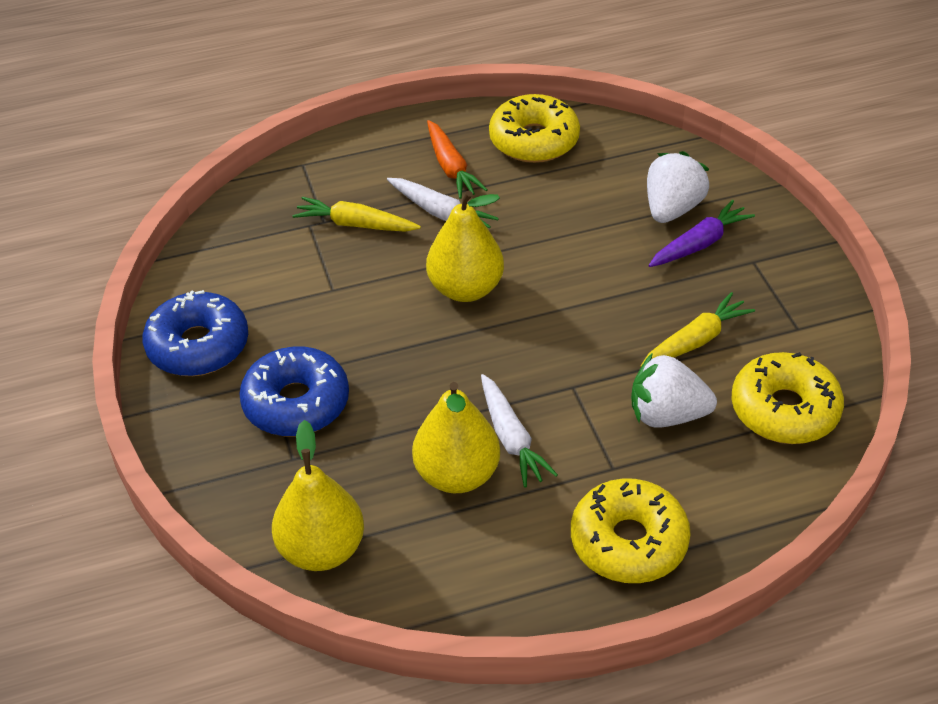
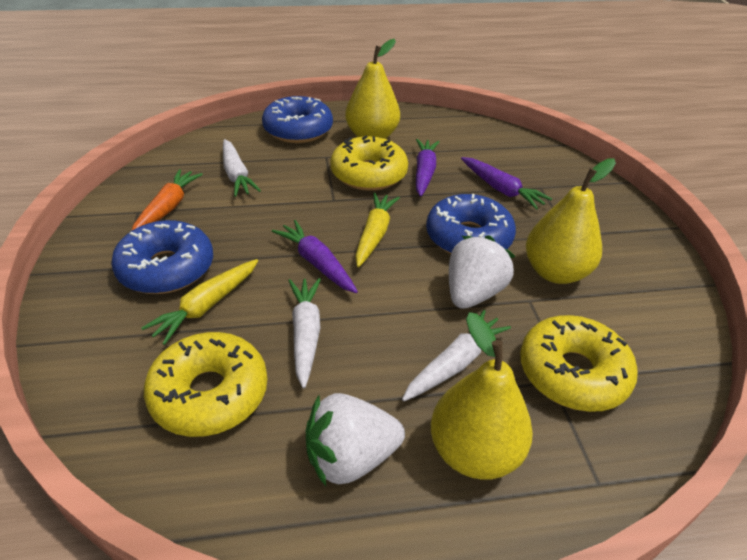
blue donut: [143,290,248,376] [239,347,349,436] = 2 -> [111,220,213,294] [262,96,333,143] [426,194,516,254] = 3
purple carrot: [648,200,755,267] = 1 -> [272,220,358,293] [416,139,439,197] [461,157,552,210] = 3
white carrot: [387,178,499,228] [481,374,558,487] = 2 -> [223,139,261,197] [288,278,321,388] [402,310,511,401] = 3

